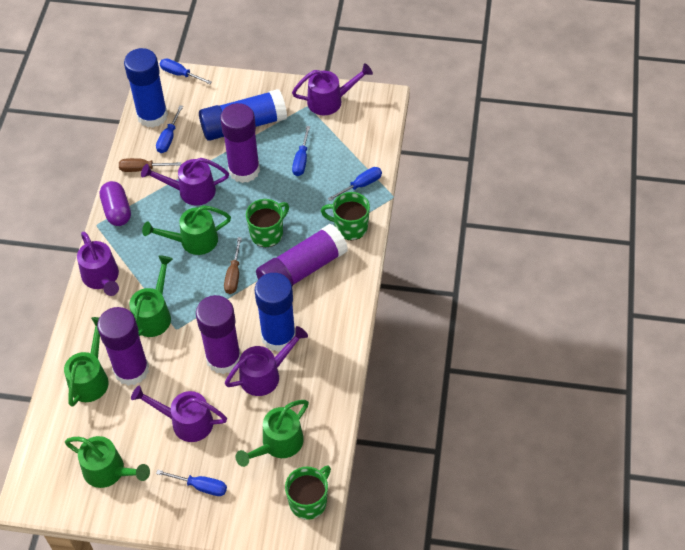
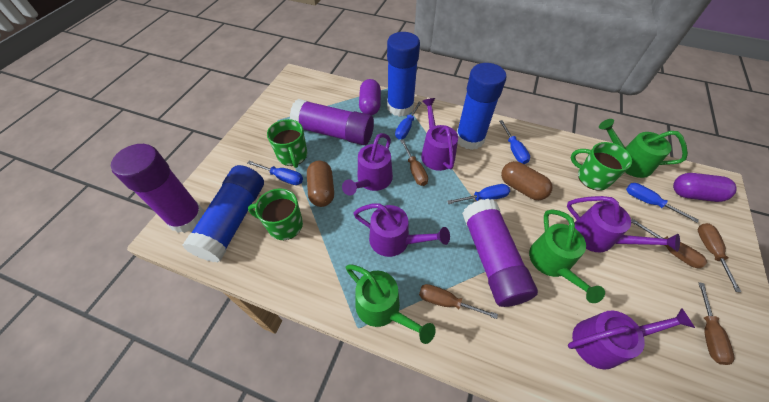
brown capsule: none = 0 -> [307,161,334,207] [501,161,553,200] = 2
brown screwdriver: [119,158,181,172] [224,237,242,294] = 2 -> [400,139,428,186] [419,284,498,319] [631,219,707,268] [698,223,741,292] [698,282,734,365] = 5
green watering can: [64,317,108,407] [65,436,150,488] [129,255,173,337] [142,205,231,255] [236,400,309,467] = 5 -> [346,264,436,344] [529,210,605,303] [599,119,688,178] = 3
purple capsule: [100,181,131,226] = 1 -> [359,79,381,115] [673,173,737,202] = 2
purple glue stick: [97,307,149,386] [196,295,241,374] [220,103,260,183] [256,224,348,286] = 4 -> [111,144,204,233] [290,99,374,145] [462,199,538,307] = 3

